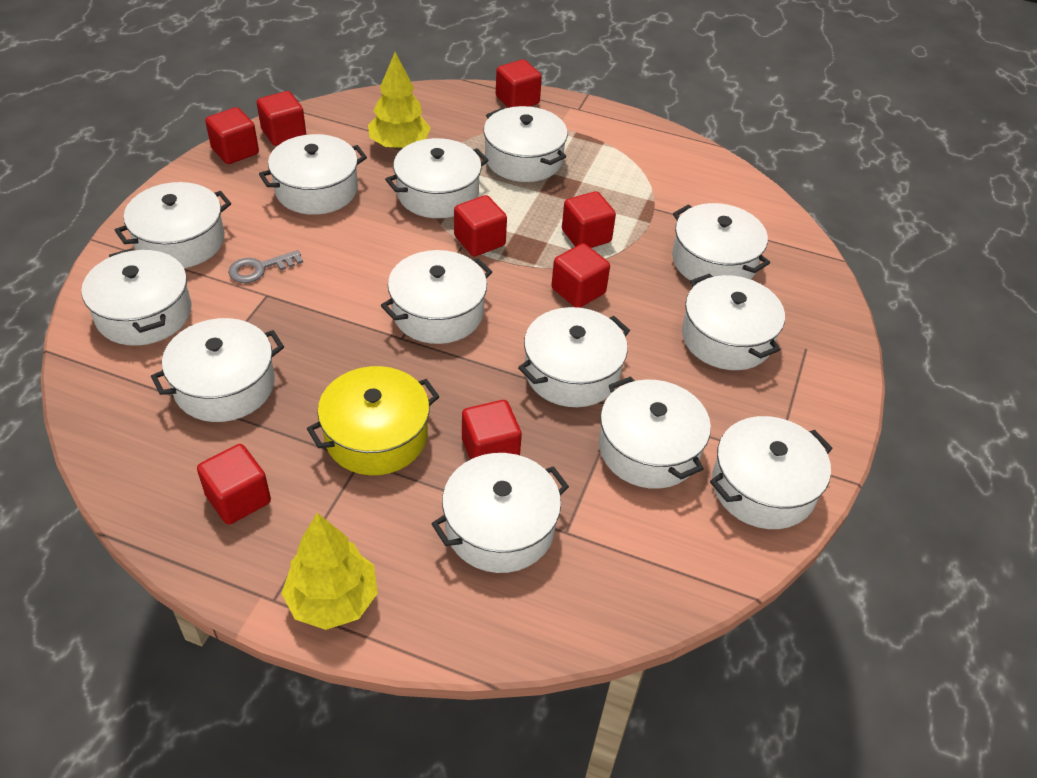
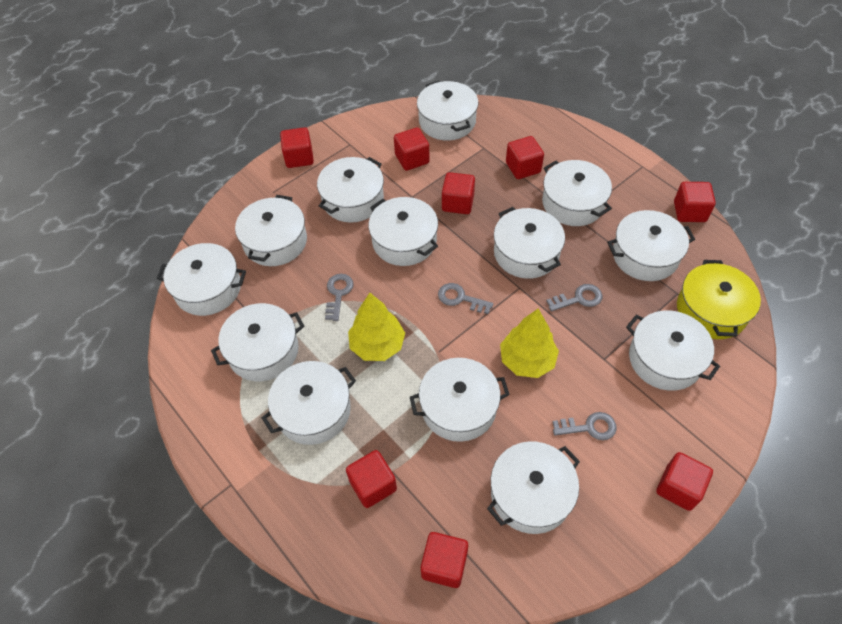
grey key: [228,250,303,283] = 1 -> [325,274,354,321] [438,283,494,314] [546,284,602,311] [553,412,617,440] = 4

